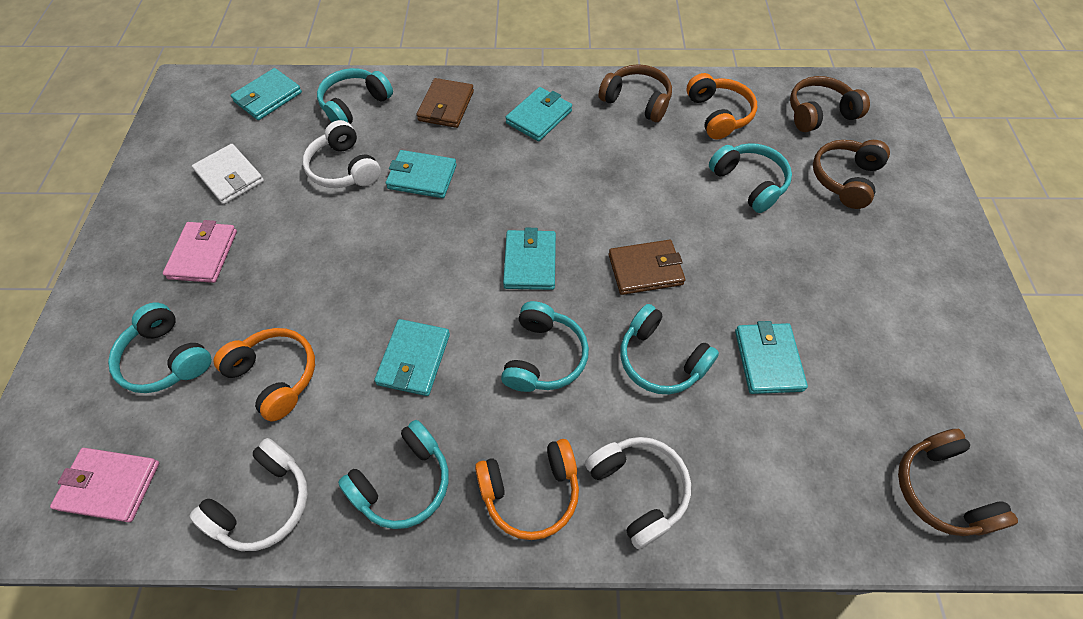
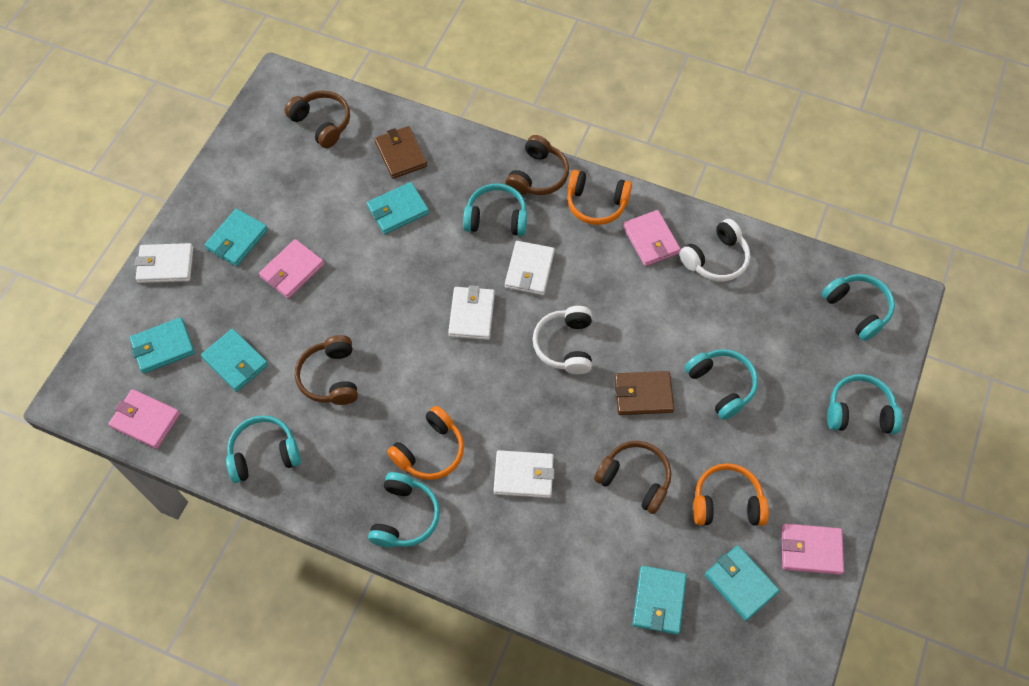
pink wallet: [50,448,159,522] [163,220,237,283] = 2 -> [108,389,180,449] [259,239,324,299] [623,210,681,266] [781,524,844,575] = 4
white headphones: [190,438,308,551] [303,120,381,188] [585,437,691,549] = 3 -> [533,306,592,374] [679,219,750,282] = 2
white wallet: [192,144,264,205] = 1 -> [135,243,194,283] [448,285,495,340] [493,450,555,498] [505,241,555,295] = 4

